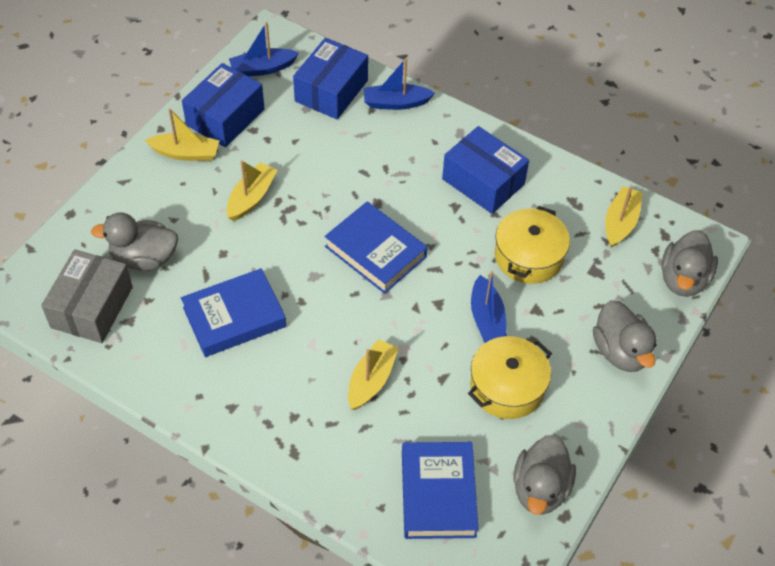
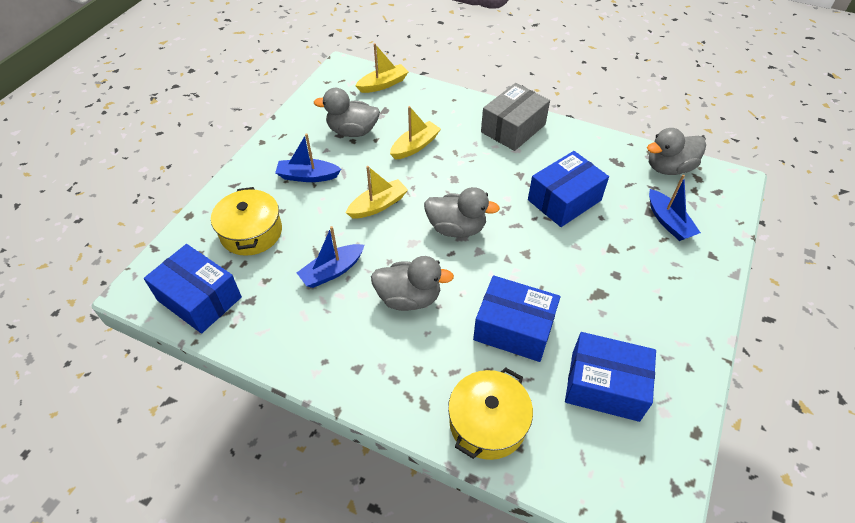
blue book: [181,268,286,357] [324,201,427,294] [402,442,478,539] = 3 -> none = 0
blue box: [182,63,264,147] [293,38,368,119] [442,126,529,214] = 3 -> [144,244,242,333] [473,275,560,362] [528,151,609,227] [565,332,656,422] = 4
yellow boat: [145,108,220,161] [227,160,277,221] [348,339,399,410] [605,186,643,248] = 4 -> [346,166,408,218] [355,43,408,93] [390,106,441,160] = 3

